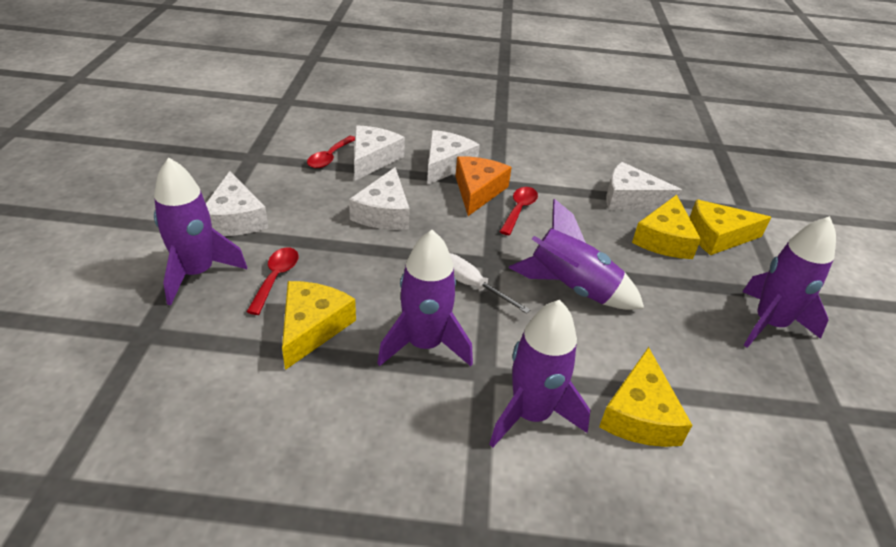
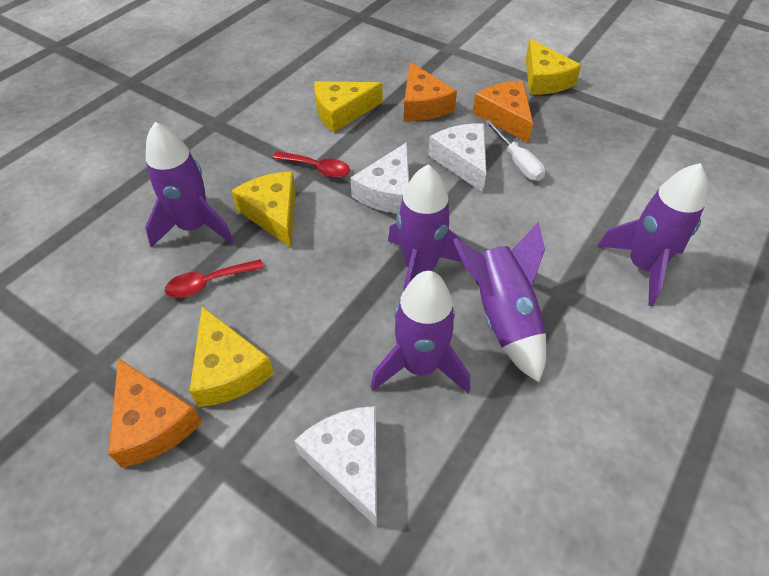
orange cheese: [455,156,512,216] = 1 -> [108,358,202,468] [404,62,457,121] [473,81,533,143] = 3
red spoon: [247,247,299,315] [307,136,355,168] [499,187,538,235] = 3 -> [165,259,264,298] [273,151,350,178] = 2
white cheese: [206,171,268,236] [349,167,410,230] [354,125,405,181] [427,130,480,185] [606,162,682,210] = 5 -> [294,406,377,527] [350,142,409,214] [428,123,486,192] = 3

